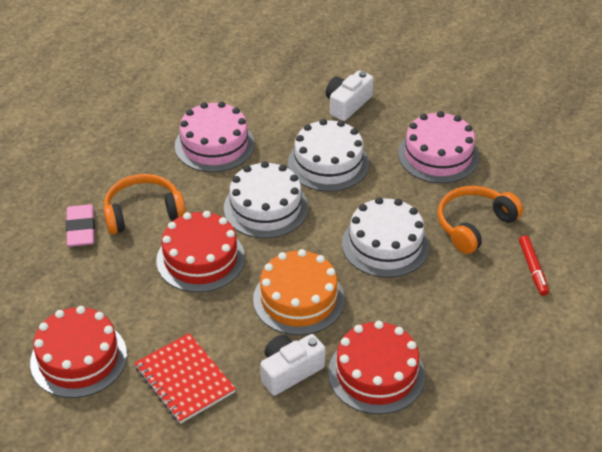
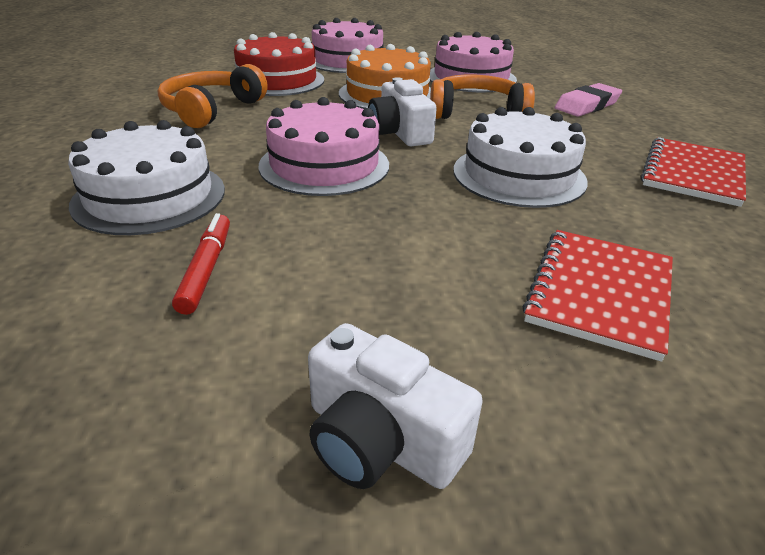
pink cake: [175,101,255,172] [398,111,479,183] = 2 -> [259,97,389,196] [312,18,383,73] [430,32,517,92] = 3
red cake: [30,306,127,398] [156,211,245,293] [328,321,425,414] = 3 -> [234,32,324,96] = 1
red notebook: [135,333,236,424] = 1 -> [522,230,673,362] [641,137,746,207] = 2
white cake: [224,161,308,238] [288,119,369,192] [342,197,429,278] = 3 -> [68,120,225,235] [454,107,588,208] = 2

